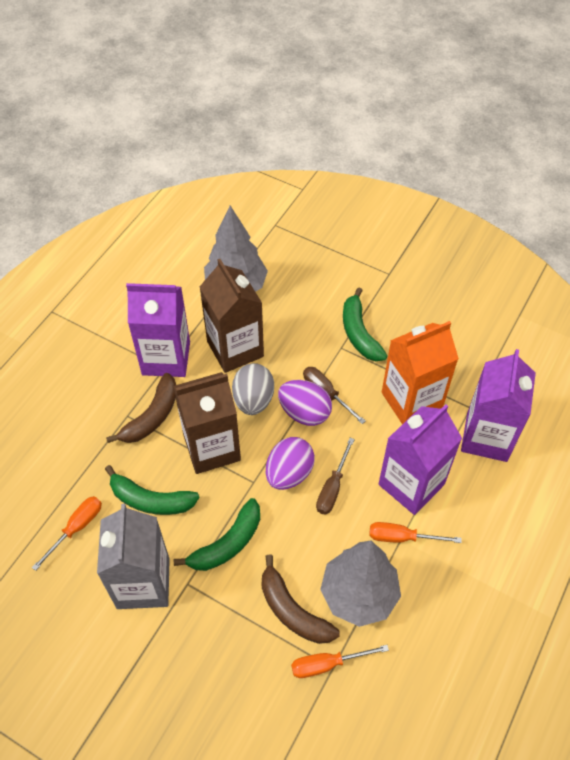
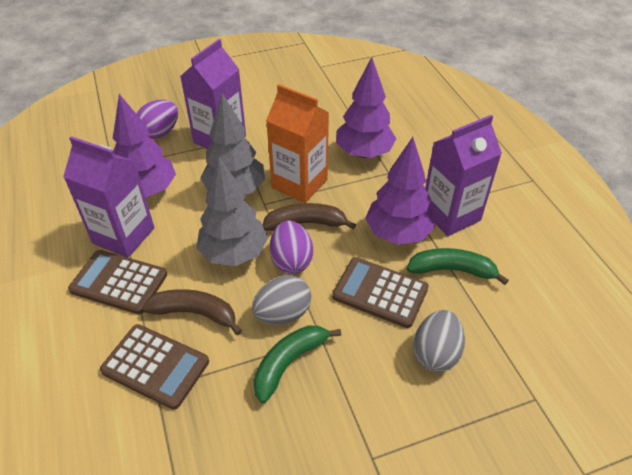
brown calculator: none = 0 -> [68,250,167,314] [100,324,209,410] [332,257,428,328] = 3
brown carton: [173,372,241,474] [200,259,264,373] = 2 -> none = 0
brown screwdriver: [303,367,366,424] [316,438,355,515] = 2 -> none = 0
green banana: [105,465,200,515] [174,498,260,571] [343,287,387,361] = 3 -> [253,325,341,403] [407,248,509,285] = 2
grey carton: [97,504,170,609] = 1 -> none = 0
grey egg: [232,363,274,415] = 1 -> [252,275,311,325] [413,310,465,372] = 2
orange screwdriver: [32,496,102,571] [291,645,389,678] [369,522,462,543] = 3 -> none = 0
purple tree: none = 0 -> [113,94,176,197] [336,57,396,158] [365,137,435,245] = 3

